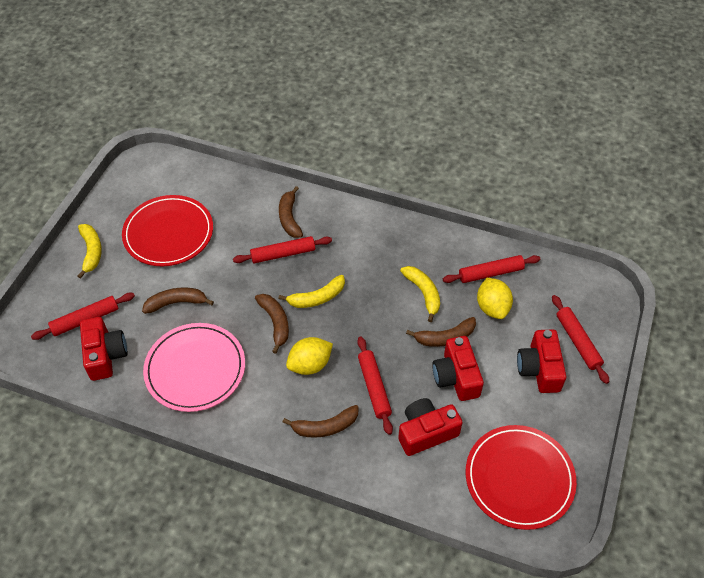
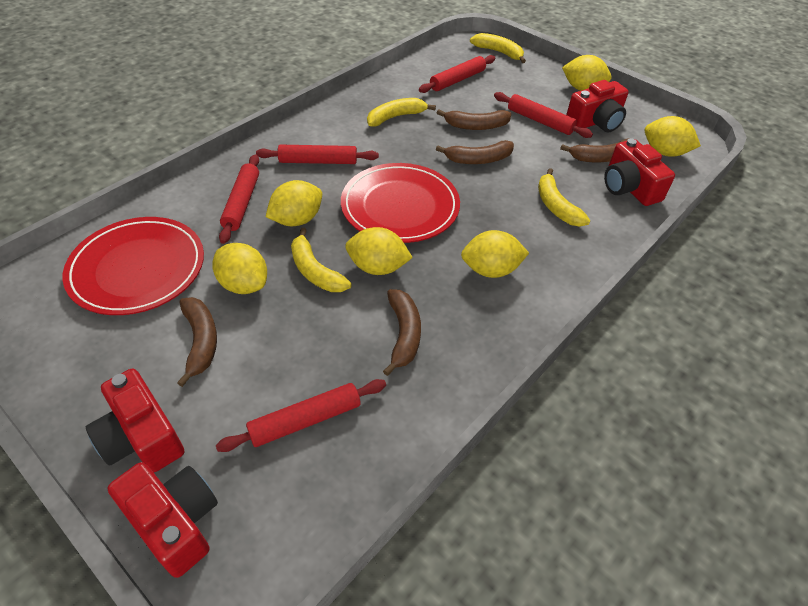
pink plate: [143,323,245,412] = 1 -> none = 0
yellow banana: [78,224,102,279] [279,275,345,308] [400,266,440,322] = 3 -> [291,228,352,292] [367,98,436,127] [470,33,526,63] [538,168,591,227] = 4
yellow lemon: [286,337,333,375] [477,278,513,319] = 2 -> [212,243,267,294] [266,180,322,226] [345,227,413,275] [461,230,529,278] [562,55,611,91] [645,116,701,157] = 6

